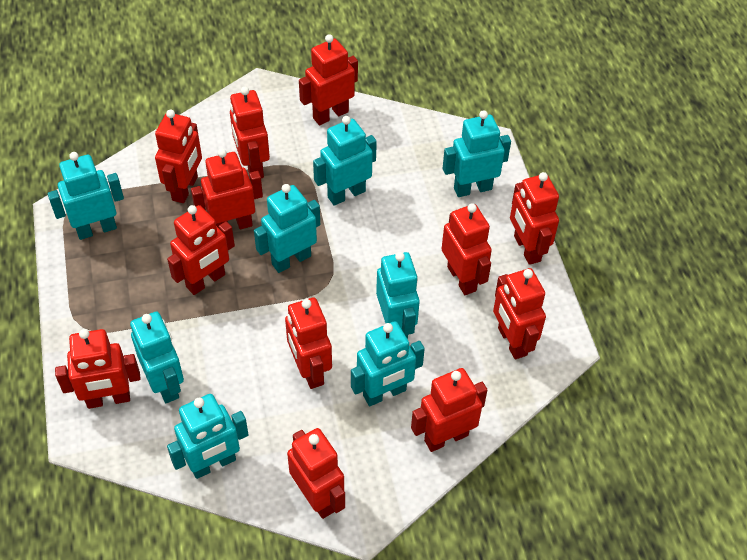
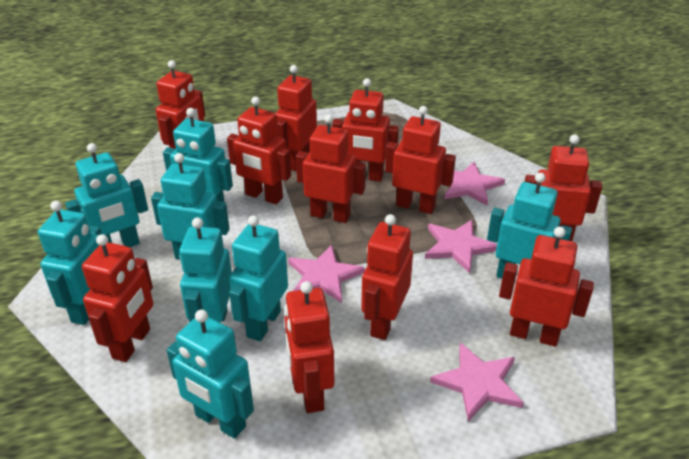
pink star: none = 0 -> [288,245,365,303] [425,220,497,273] [430,343,524,422] [444,162,505,206] = 4
red robot: [55,329,141,409] [155,110,202,203] [167,205,235,295] [191,149,263,229] [230,87,270,178] [285,298,332,389] [287,428,345,519] [299,34,358,125] [411,368,487,452] [442,204,492,295] [493,268,546,359] [510,172,559,265] = 12 -> [82,234,153,362] [156,60,205,149] [227,97,291,204] [276,65,317,171] [284,281,334,413] [296,114,366,223] [332,78,399,182] [361,214,413,340] [385,106,456,214] [499,226,594,347] [525,135,602,241] = 11

